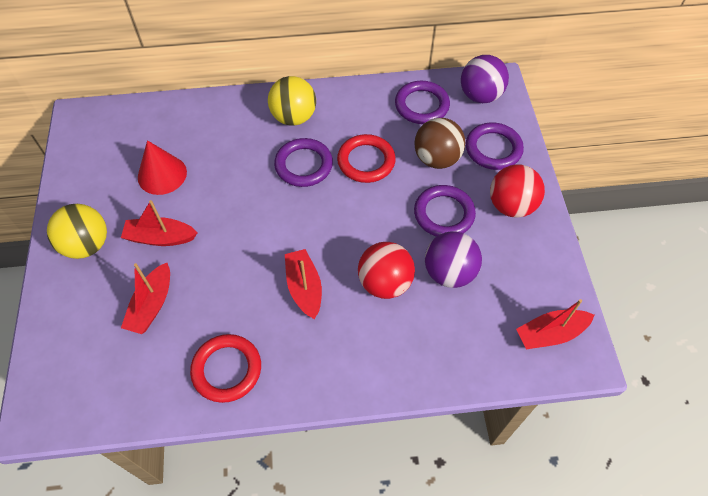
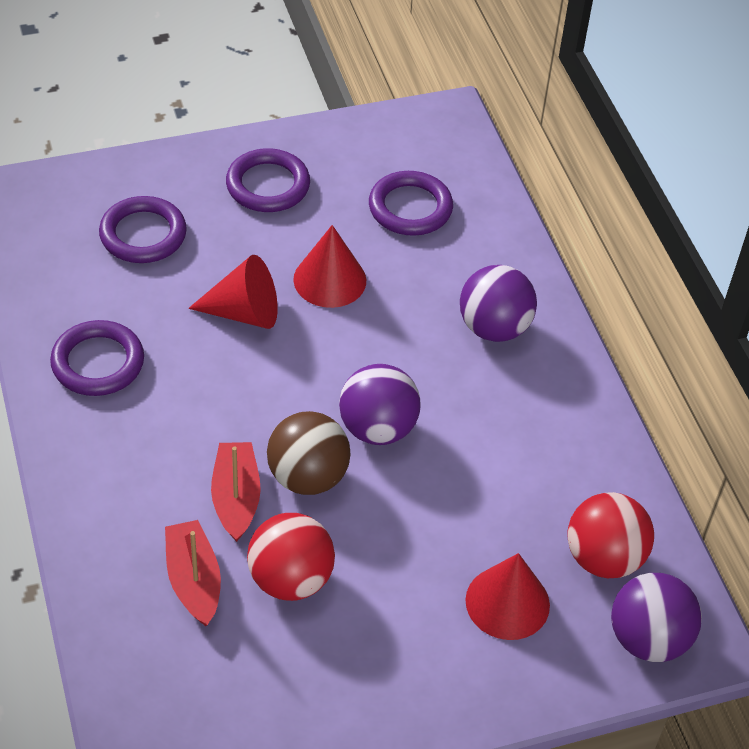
purple ball: [425,231,482,288] [461,55,509,103] = 2 -> [339,364,421,445] [460,265,537,342] [611,573,702,662] = 3
red boat: [121,200,198,246] [121,263,170,334] [285,249,322,319] [516,299,594,349] = 4 -> [165,520,221,626] [211,442,261,542] = 2
red cone: [138,140,187,195] = 1 -> [188,255,278,329] [293,225,366,308] [466,553,550,640] = 3
red ring: [190,334,261,403] [337,134,396,183] = 2 -> none = 0
yellow ball: [47,204,107,259] [268,76,316,126] = 2 -> none = 0

